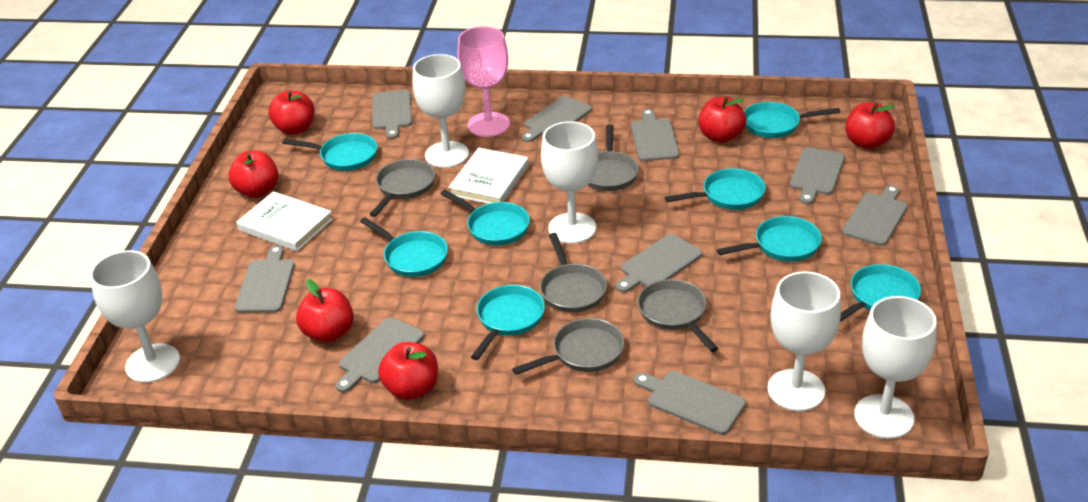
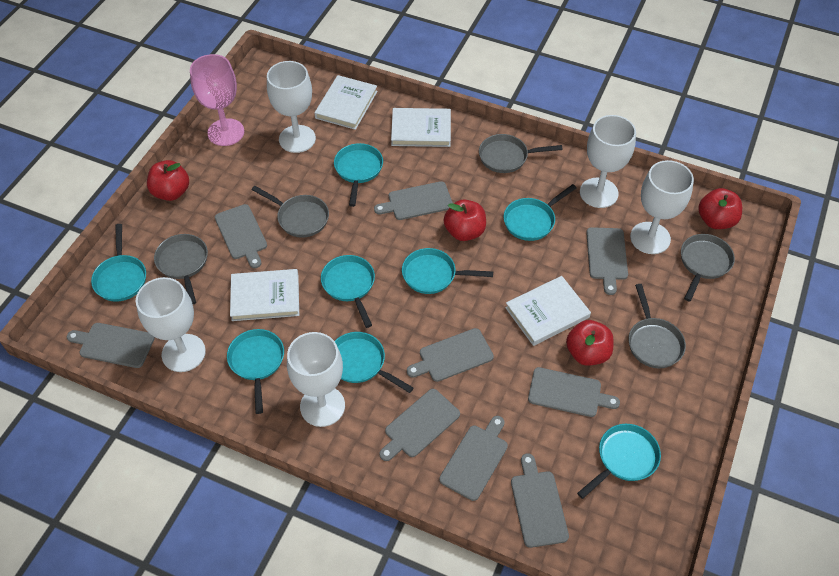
red apple: [229,150,279,198] [269,90,314,135] [296,279,354,343] [378,342,438,400] [698,97,746,143] [845,102,895,149] = 6 -> [147,160,189,201] [444,200,486,241] [566,320,614,366] [698,188,742,229] = 4
white book: [236,191,333,251] [448,148,529,204] = 2 -> [230,269,299,321] [314,75,378,130] [391,108,451,147] [505,276,591,346] = 4

